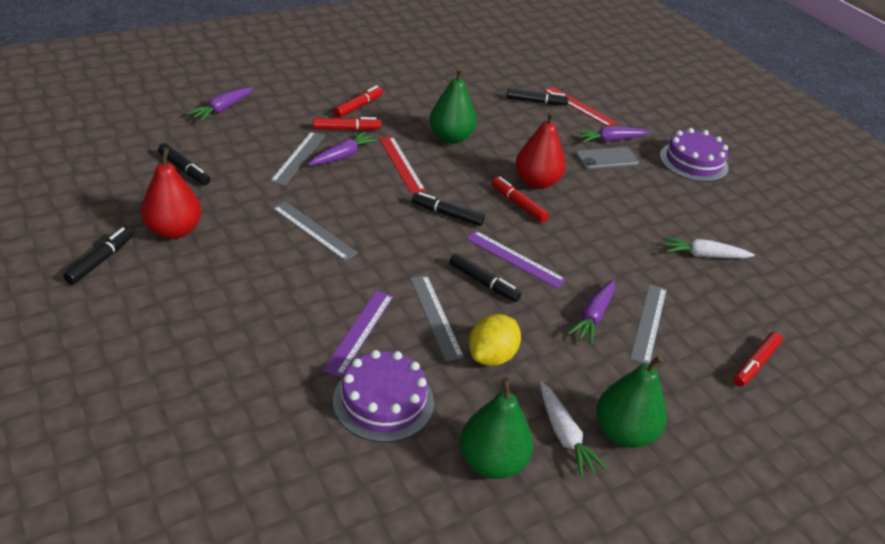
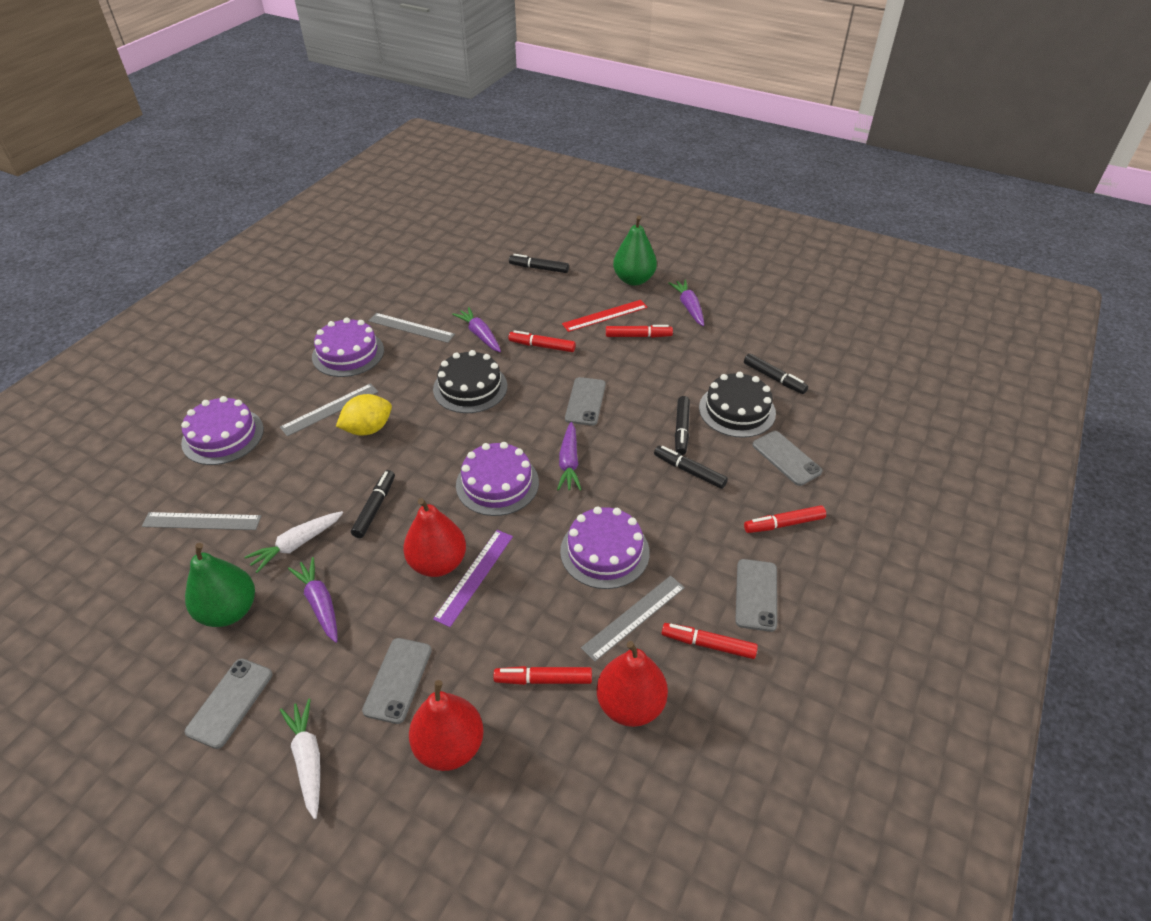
black cake: none = 0 -> [433,350,507,413] [699,372,776,438] = 2
green pear: [429,67,477,144] [460,377,533,479] [596,355,667,448] = 3 -> [185,543,255,627] [613,215,657,286] = 2
grey phone: [575,147,639,170] = 1 -> [185,659,273,749] [362,638,432,724] [565,377,606,426] [735,559,777,632] [753,431,823,486] = 5
purple cake: [333,350,434,443] [660,128,729,182] = 2 -> [181,396,264,465] [312,317,384,377] [456,442,539,516] [560,506,650,589] = 4
purple ruler: [323,290,393,377] [466,231,566,288] = 2 -> [433,530,513,627] = 1
red marker: [313,117,381,130] [333,85,383,118] [491,177,549,223] [733,332,783,387] = 4 -> [494,666,592,685] [508,330,576,352] [606,325,673,338] [662,623,758,659] [744,505,826,533] = 5
red pear: [141,148,201,239] [515,111,565,189] = 2 -> [403,498,466,577] [409,680,484,771] [597,641,668,727] = 3
red ruler: [379,137,426,193] [544,86,617,127] = 2 -> [562,300,648,332] = 1

